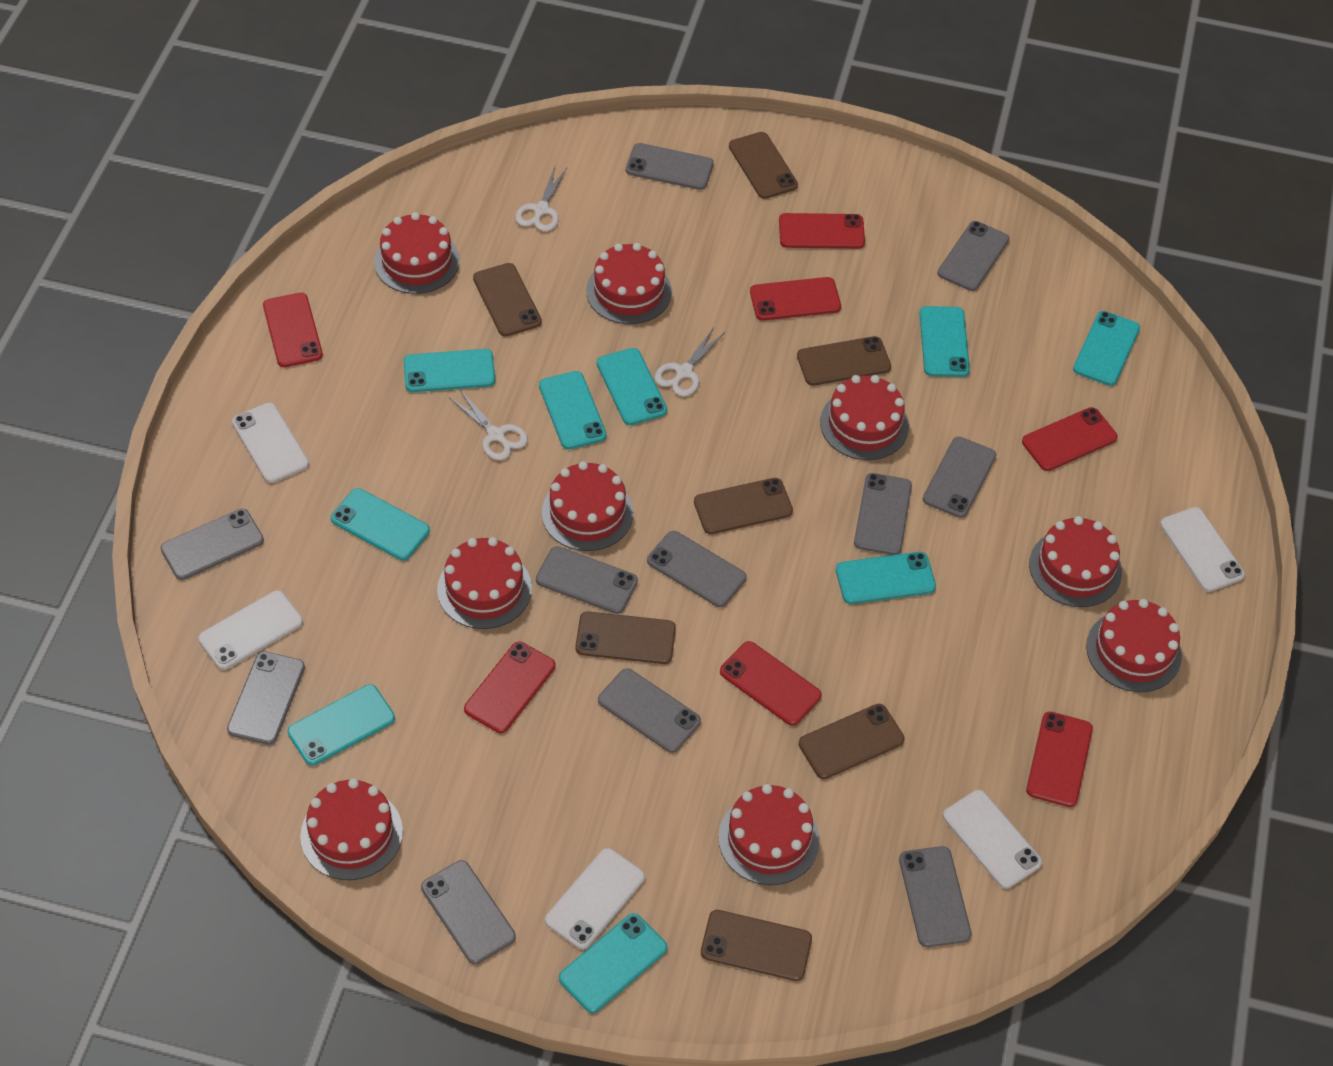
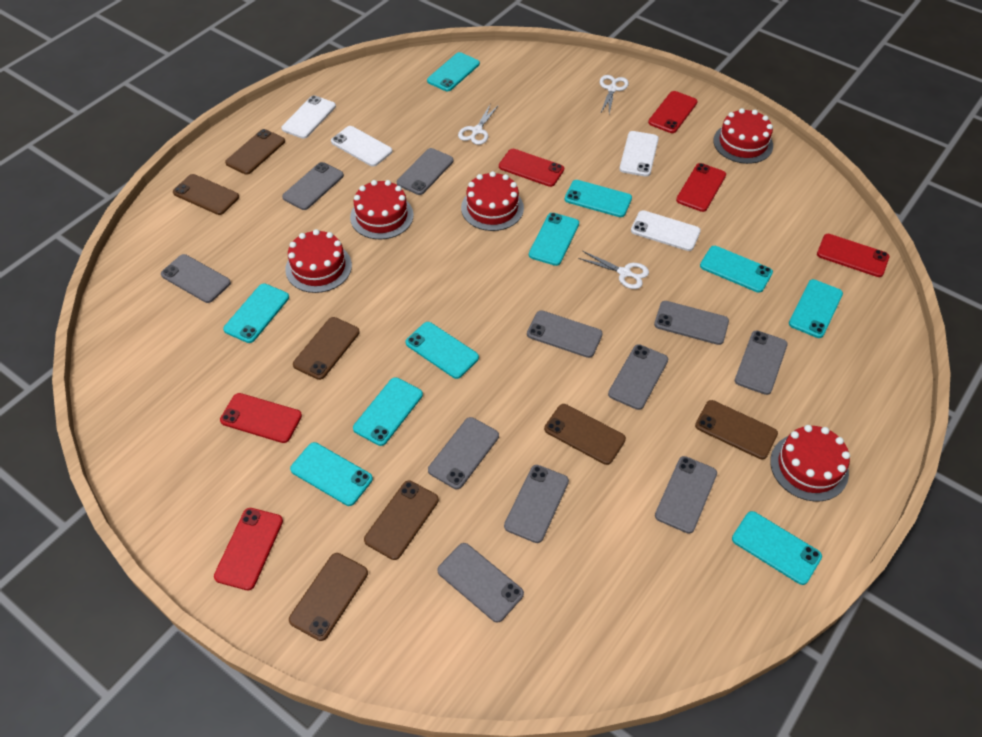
red cake: [300,778,403,880] [374,212,460,294] [437,537,532,629] [542,461,634,551] [586,243,672,324] [718,784,820,885] [820,375,909,460] [1029,516,1122,607] [1086,599,1182,692] = 9 -> [285,229,352,293] [350,180,414,239] [461,171,524,231] [713,108,773,164] [770,425,850,501] = 5
red phone: [263,293,323,367] [464,642,555,733] [720,641,822,726] [750,277,841,321] [779,213,865,249] [1022,407,1118,471] [1026,711,1093,807] = 7 -> [214,508,283,590] [220,393,302,443] [499,149,564,187] [648,91,698,133] [676,163,726,212] [817,234,889,277] = 6
turquoise phone: [287,684,395,766] [331,488,430,560] [404,349,495,392] [539,371,607,450] [559,913,667,1013] [597,348,667,425] [836,552,936,604] [919,306,970,377] [1073,311,1140,386] = 9 -> [223,283,289,343] [290,442,373,506] [353,377,423,446] [406,322,479,379] [427,52,480,91] [529,213,579,266] [564,180,632,217] [700,246,773,293] [732,511,822,585] [789,279,843,338] = 10
white phone: [198,590,303,670] [232,403,309,483] [545,848,645,950] [943,790,1042,889] [1160,507,1245,592] = 5 -> [281,95,336,139] [331,126,392,167] [619,131,659,177] [631,210,701,251] = 4

